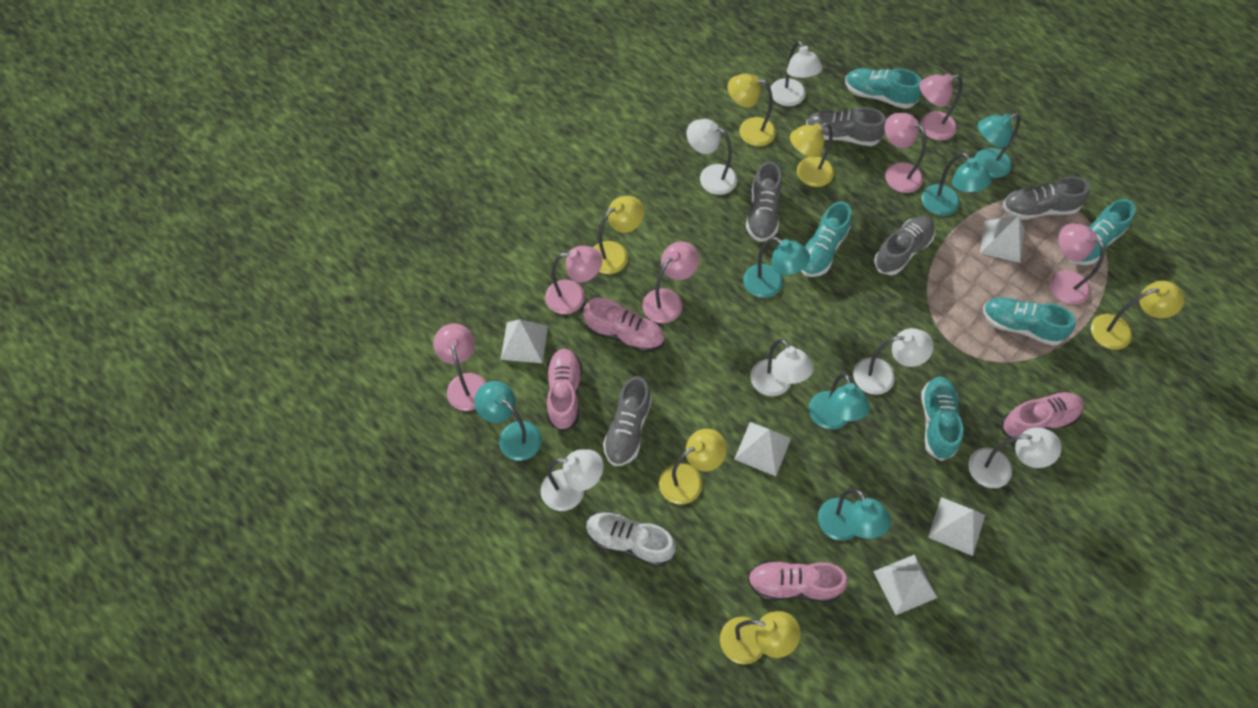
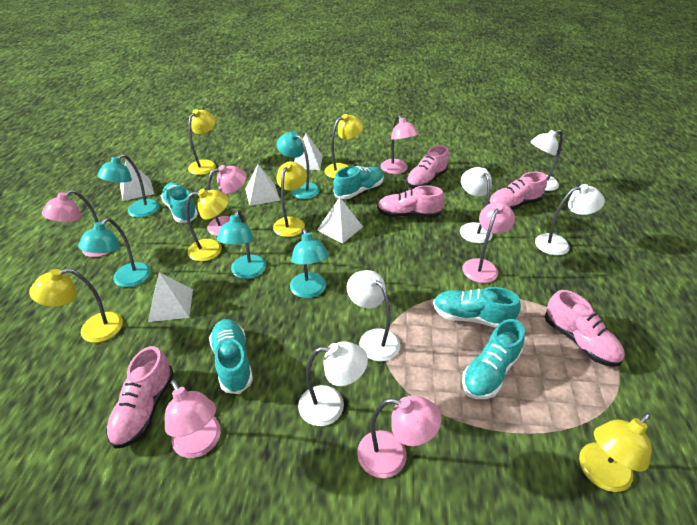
grey shoe: [603,376,652,466] [746,161,782,242] [806,107,886,146] [874,216,935,275] [1002,177,1090,220] = 5 -> none = 0
pink shoe: [547,349,582,431] [583,298,665,353] [747,561,848,602] [1002,391,1084,441] = 4 -> [106,346,174,449] [377,185,444,217] [406,145,449,188] [489,172,547,210] [545,290,625,367] = 5
turquoise lamp: [474,381,542,461] [743,237,810,298] [809,373,870,430] [818,489,891,541] [922,152,991,216] [975,113,1021,178] = 6 -> [78,218,151,287] [97,154,159,218] [217,210,266,279] [276,131,320,199] [290,228,329,298] = 5
white lamp: [541,449,603,511] [686,119,737,195] [750,339,814,396] [771,40,823,106] [853,328,934,395] [968,427,1061,488] = 6 -> [298,341,368,426] [347,270,400,361] [460,167,493,243] [530,129,563,191] [535,184,605,255] = 5
white shoe: [586,511,676,567] = 1 -> none = 0

